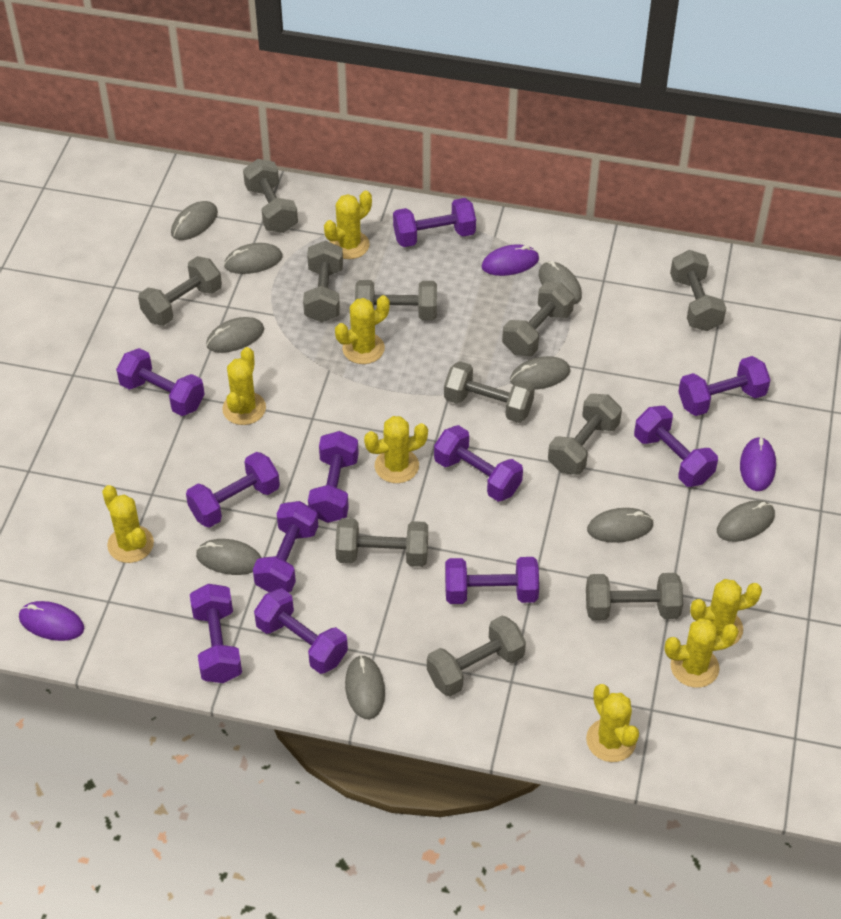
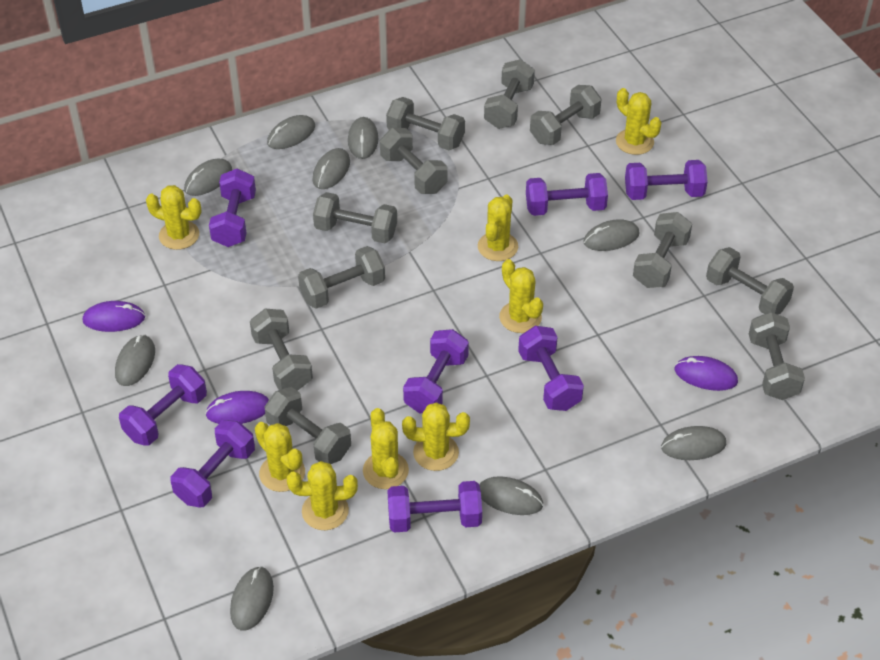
purple dumbbell: [116,348,205,416] [186,452,280,528] [190,584,242,683] [253,501,318,593] [254,588,348,674] [308,431,359,523] [393,198,476,247] [434,425,523,502] [445,557,539,604] [634,406,718,487] [678,356,771,416] = 11 -> [119,364,207,446] [171,420,255,507] [209,168,256,247] [387,481,482,532] [403,329,469,413] [518,326,584,411] [526,173,608,216] [625,160,708,200] = 8

